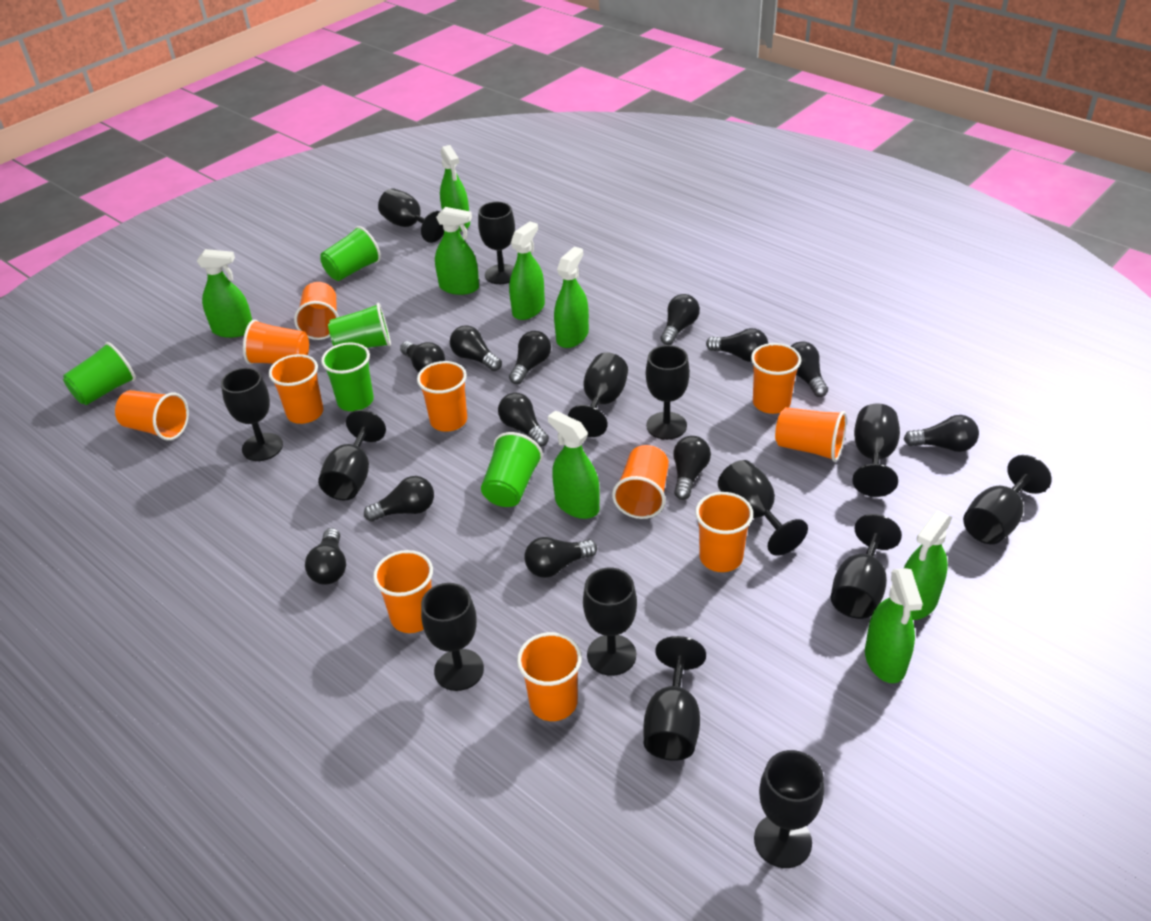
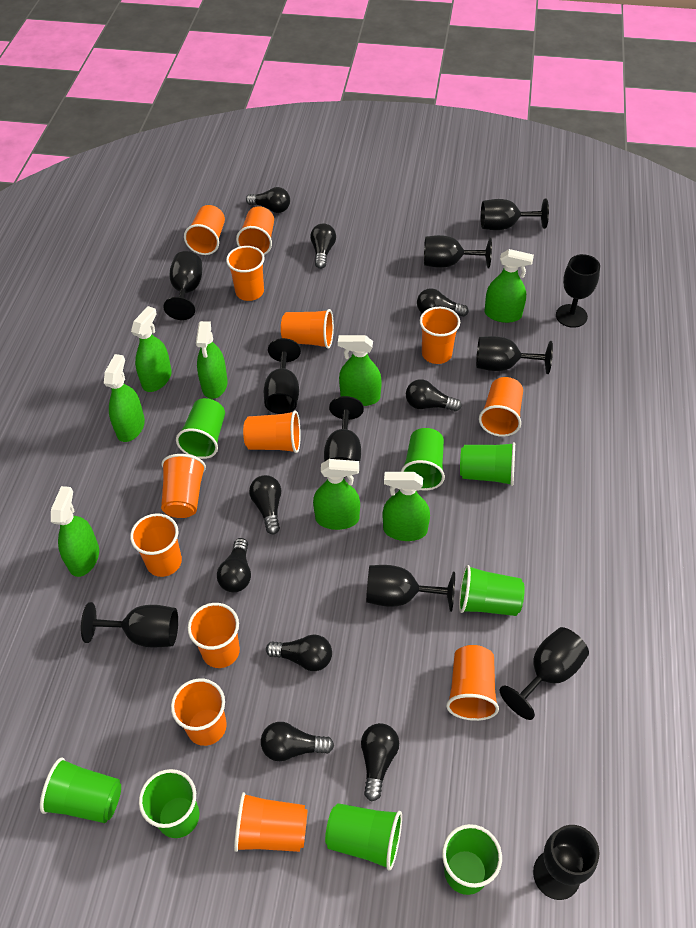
black goblet: [221,368,283,461] [318,410,386,500] [378,188,444,243] [421,583,484,691] [478,202,515,284] [568,352,628,437] [583,568,637,676] [644,636,706,761] [646,345,690,440] [718,460,808,556] [754,750,824,868] [830,514,902,619] [852,403,900,497] [963,455,1052,544] = 14 -> [81,602,178,648] [163,251,202,320] [264,338,301,414] [324,396,364,477] [366,565,455,612] [424,235,492,268] [476,336,553,374] [481,199,549,230] [499,627,589,720] [533,825,599,900] [556,254,600,328] = 11
black light bulb: [305,528,346,585] [364,476,434,522] [400,341,445,372] [450,325,502,371] [498,393,549,447] [509,331,551,384] [525,537,597,578] [661,294,700,345] [673,436,711,500] [706,328,768,362] [791,342,828,397] [904,415,979,452] = 12 -> [217,538,251,592] [246,187,290,213] [249,475,281,534] [261,722,334,761] [266,634,332,671] [310,223,336,269] [361,723,399,802] [406,379,462,412] [417,288,469,317] = 9
green cup: [63,342,136,405] [320,226,381,281] [321,342,374,411] [328,303,391,348] [481,432,543,507] = 5 -> [40,758,121,823] [139,769,199,838] [176,398,225,459] [325,803,402,871] [401,428,445,491] [442,824,502,895] [459,565,525,616] [460,442,515,486] = 8
orange cup: [115,390,189,441] [243,319,309,364] [269,354,324,424] [294,282,339,340] [373,550,433,633] [417,361,467,432] [517,632,582,721] [612,445,669,519] [695,492,753,572] [751,343,801,414] [775,407,847,462] = 11 -> [130,513,182,577] [161,454,206,518] [171,678,227,746] [184,205,225,255] [188,603,240,668] [226,246,264,301] [234,792,308,852] [236,206,274,255] [243,411,301,453] [281,309,334,349] [420,307,460,364] [446,645,499,721] [479,377,523,437] = 13

